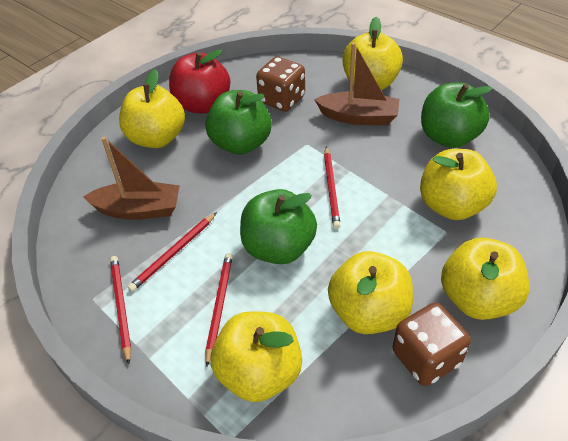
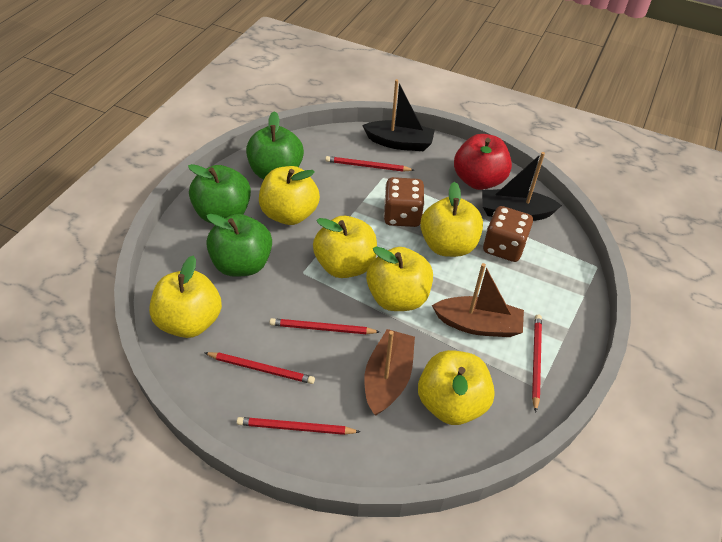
black boat: none = 0 -> [362,79,435,151] [482,152,562,221] = 2
red pencil: [110,256,131,364] [128,212,217,292] [206,253,233,367] [324,146,341,229] = 4 -> [205,352,315,384] [237,417,360,435] [270,318,380,334] [325,156,414,172] [532,315,542,413] = 5

